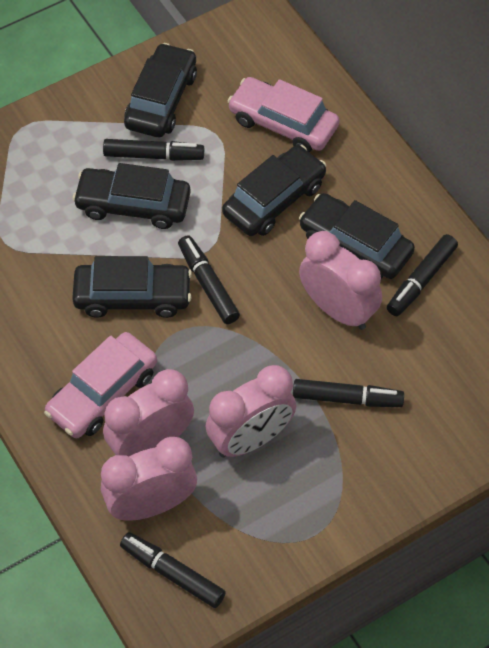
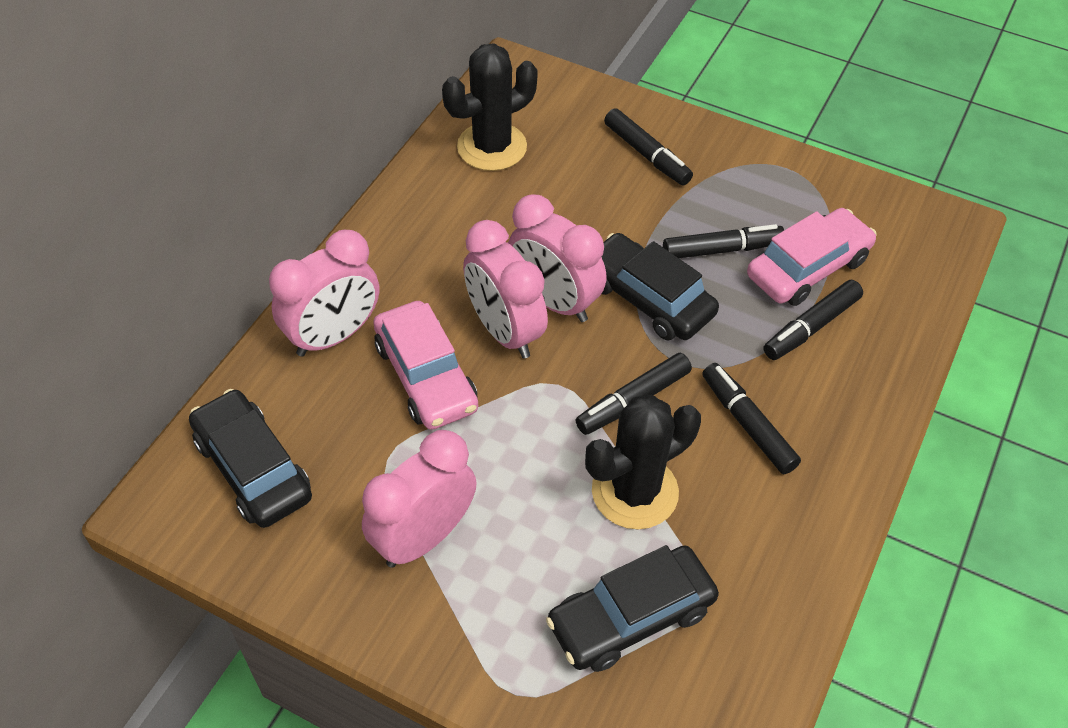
black cactus: none = 0 -> [442,43,538,171] [585,395,701,530] = 2
black car: [72,163,191,229] [72,256,192,318] [124,43,197,137] [222,145,326,236] [299,193,415,279] = 5 -> [189,389,312,528] [546,545,719,672] [602,233,719,340] = 3

